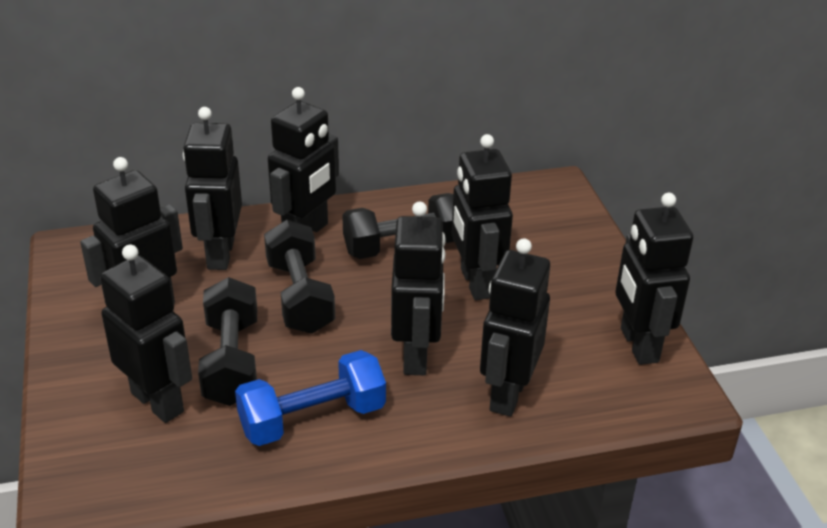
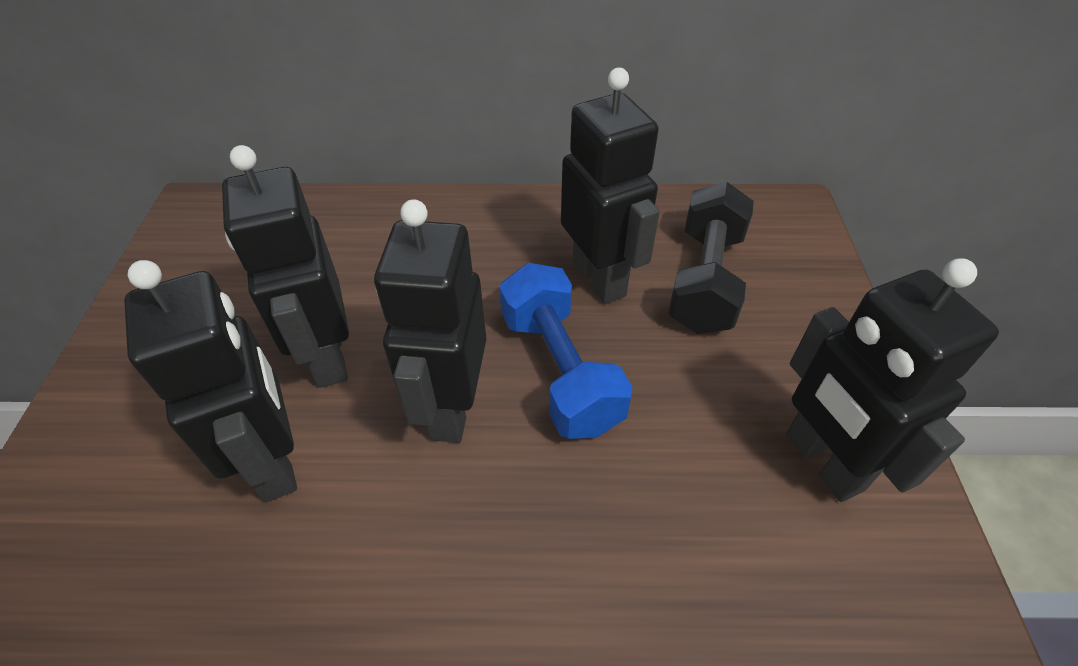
black dumbbell: [198,277,257,406] [264,220,335,334] [342,193,454,259] = 3 -> [668,182,754,334] = 1
black robot: [80,157,183,303] [100,244,192,423] [183,107,242,270] [268,87,339,232] [391,202,446,375] [452,134,513,300] [480,238,550,417] [615,193,693,365] = 8 -> [124,260,297,502] [222,145,349,388] [374,199,486,443] [561,68,660,304] [786,258,999,502] = 5

